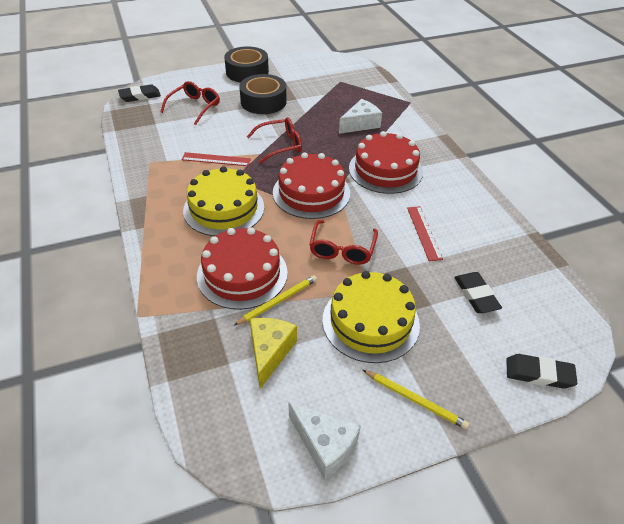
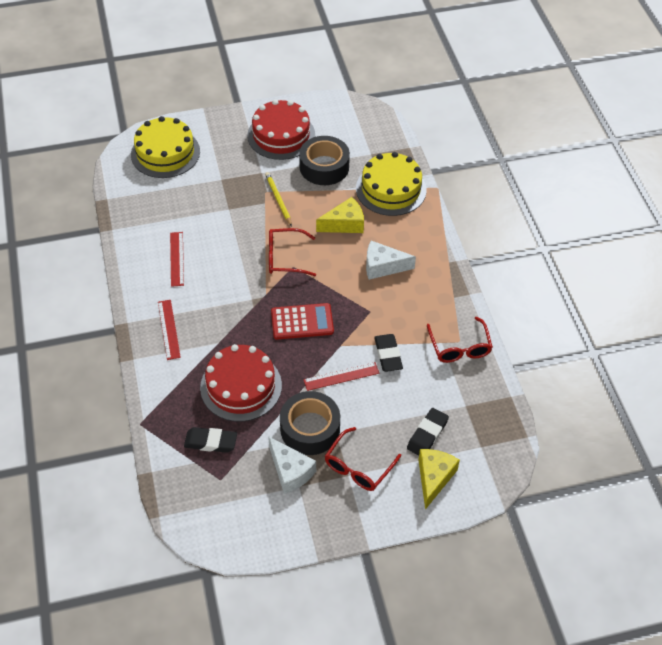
red cake: [197,227,288,310] [273,152,350,219] [349,131,423,194] = 3 -> [200,344,282,422] [247,99,315,160] = 2
red calculator: none = 0 -> [271,303,334,340] = 1
red ruler: [181,152,251,166] [407,206,443,261] = 2 -> [158,300,181,360] [170,232,184,287] [303,362,379,391] = 3
yellow cheese: [250,318,297,389] = 1 -> [316,197,364,233] [418,449,460,510] = 2
yellow pencil: [233,275,317,326] [363,370,470,430] = 2 -> [265,172,292,226] = 1

